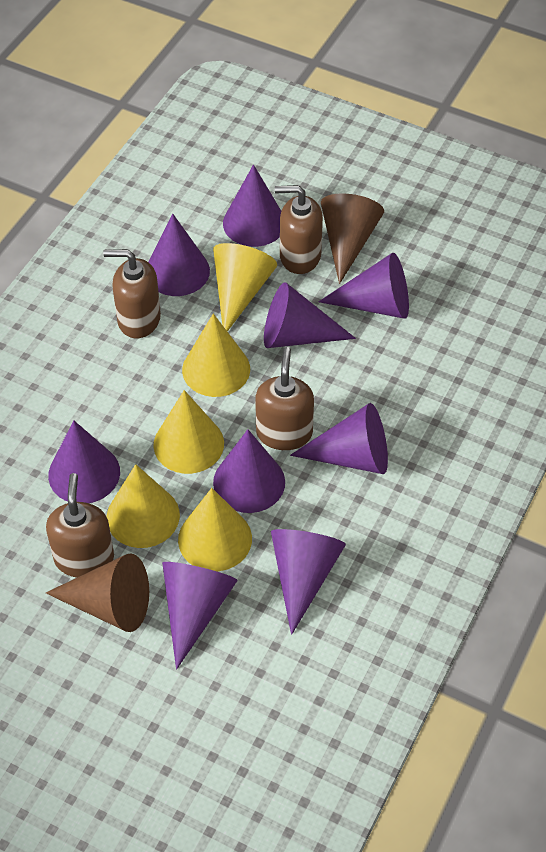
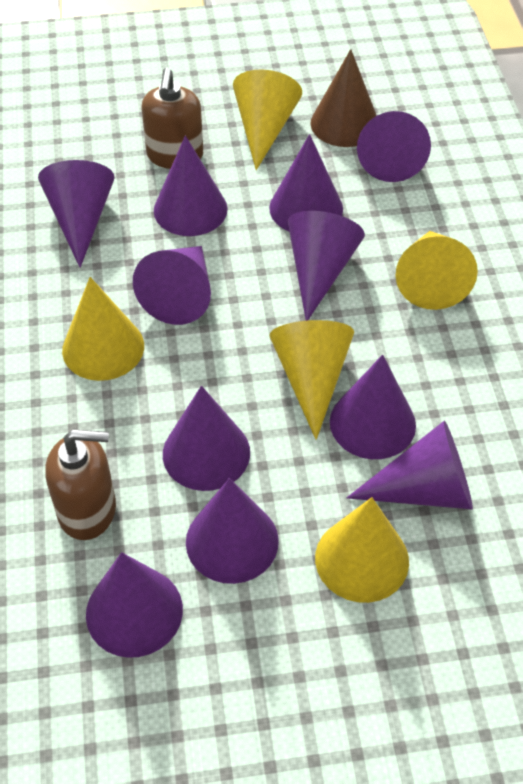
brown cone: [46,553,149,632] [321,193,384,284] = 2 -> [310,49,377,147] = 1
brown soap dispenser: [46,473,114,578] [103,249,161,338] [255,347,314,450] [275,185,323,274] = 4 -> [45,429,116,540] [142,68,203,169] = 2
purple cone: [48,420,120,503] [148,214,210,296] [162,562,238,669] [213,429,285,513] [223,164,281,247] [264,282,356,348] [271,529,346,635] [290,403,388,474] [319,253,409,319] = 9 -> [38,160,115,268] [86,552,183,658] [133,246,211,325] [154,135,228,236] [163,386,250,491] [186,478,279,584] [269,134,343,231] [288,211,365,321] [330,354,416,459] [347,421,473,510] [357,111,431,182] = 11

